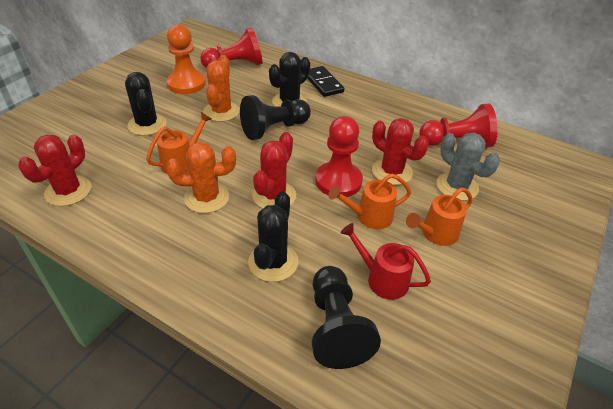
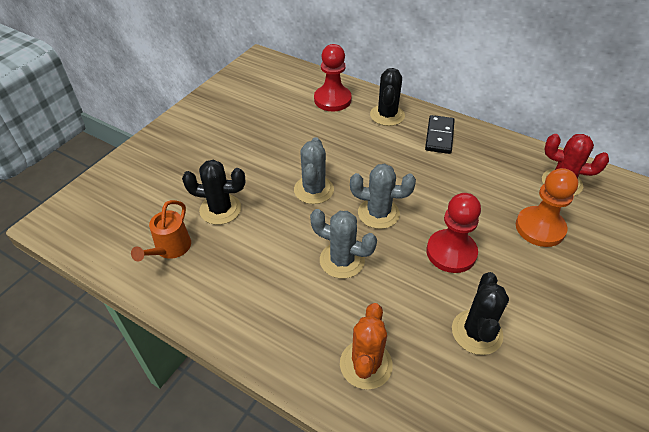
black pawn: [240,95,311,140] [312,266,381,369] = 2 -> none = 0
grey cactus: [436,133,500,201] = 1 -> [294,137,334,204] [310,209,377,279] [350,164,416,229] = 3
orange cactus: [166,142,236,213] [203,55,240,122] = 2 -> [340,303,393,390] = 1
orange watering can: [146,112,212,174] [328,174,411,229] [406,187,473,246] = 3 -> [131,200,191,262] = 1
red cactus: [18,135,91,206] [252,132,296,208] [372,118,429,185] = 3 -> [542,134,609,196] = 1
red pawn: [200,27,262,68] [315,116,363,197] [420,103,498,148] = 3 -> [314,44,352,111] [426,193,481,273] = 2
red watering can: [341,223,431,300] = 1 -> none = 0

